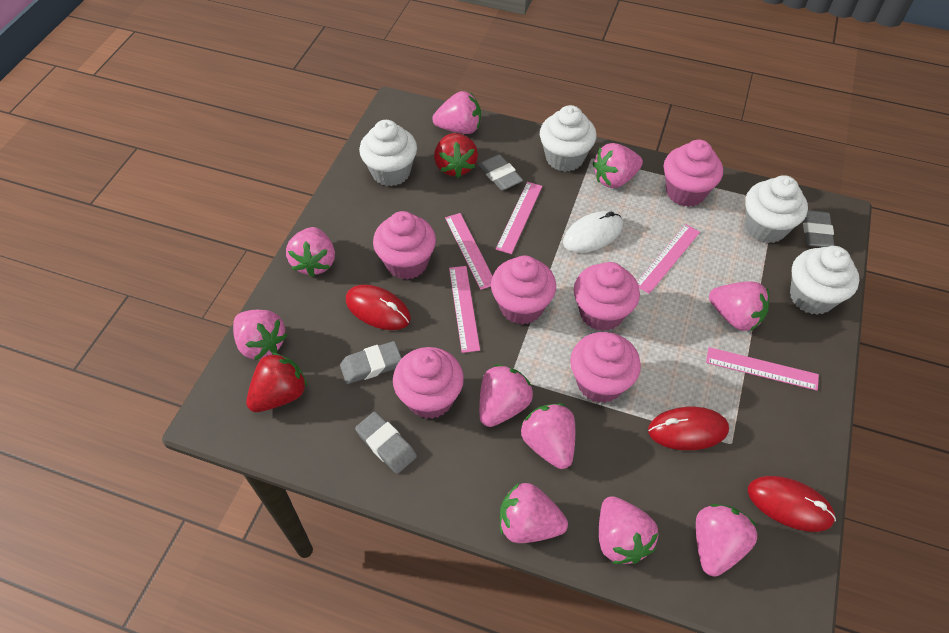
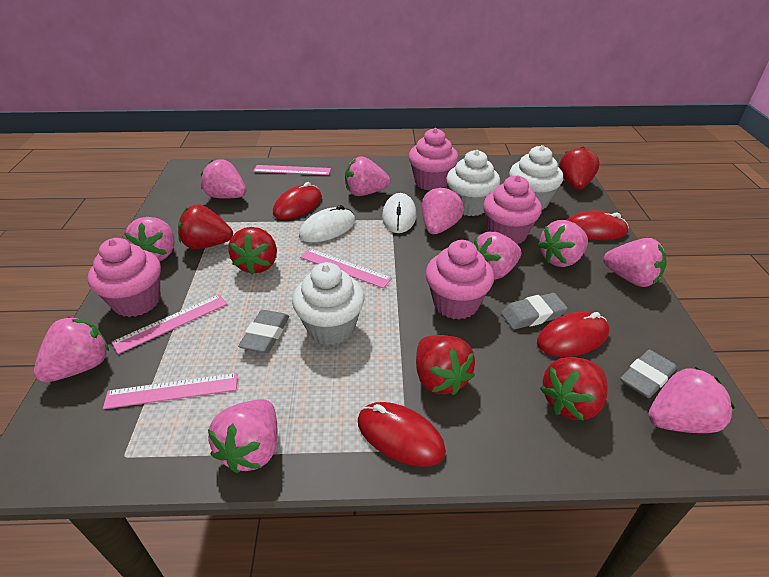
grey eraser: [340,341,402,384] [355,412,417,474] [479,155,523,190] [803,210,834,247] = 4 -> [238,310,289,353] [501,293,568,330] [620,350,677,398] = 3
pink cupcake: [373,211,436,280] [393,347,464,419] [491,255,556,325] [570,332,641,403] [574,262,640,331] [664,140,723,207] = 6 -> [88,238,161,317] [409,128,459,191] [425,240,494,319] [483,175,542,245] = 4
pink ruler: [445,213,493,290] [449,266,480,353] [496,182,542,254] [637,224,700,294] [706,347,819,391] = 5 -> [103,373,237,409] [112,294,227,354] [253,165,331,175] [300,248,392,288] = 4
red mouse: [346,285,411,330] [648,407,729,450] [748,476,836,532] = 3 -> [273,182,322,219] [358,402,446,467] [537,312,609,357] [567,211,629,240] = 4
red strawberry: [246,352,307,412] [434,133,478,178] = 2 -> [178,204,233,249] [228,227,277,275] [416,335,475,395] [540,357,608,420] [559,146,600,190] = 5
white cupcake: [359,120,417,186] [540,105,596,172] [745,175,808,243] [790,246,859,315] = 4 -> [292,262,364,345] [446,150,500,216] [509,145,563,210] = 3
white mouse: [563,211,623,253] = 1 -> [299,205,355,243] [382,193,416,233] = 2

